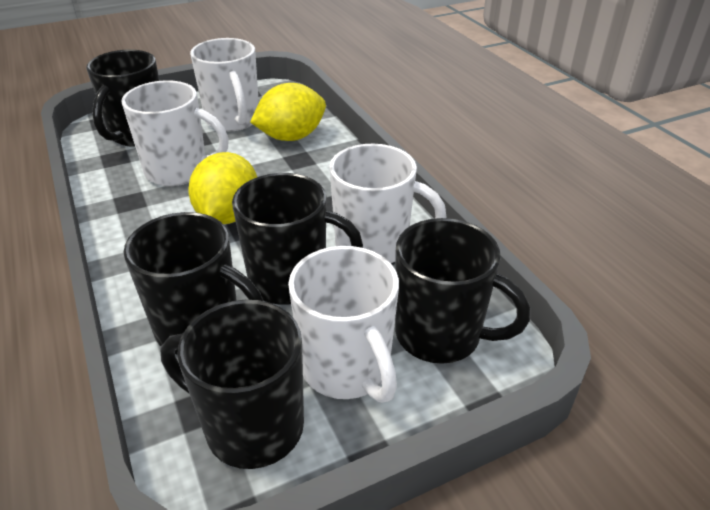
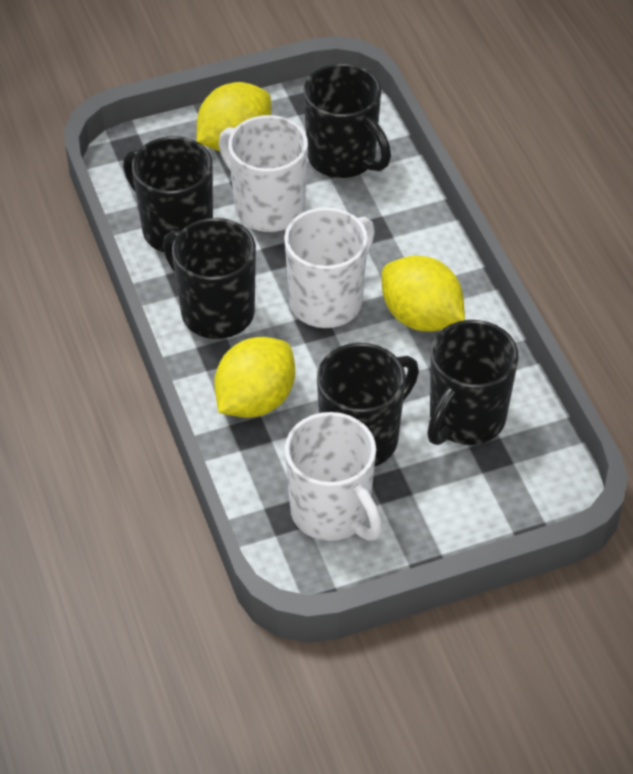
white mug: [121,80,229,186] [190,38,259,131] [288,246,399,403] [329,144,446,263] = 4 -> [219,115,308,232] [284,207,375,328] [285,412,383,541] = 3
yellow lemon: [188,152,257,224] [250,83,326,141] = 2 -> [197,82,271,151] [214,337,295,418] [382,256,465,332] = 3

